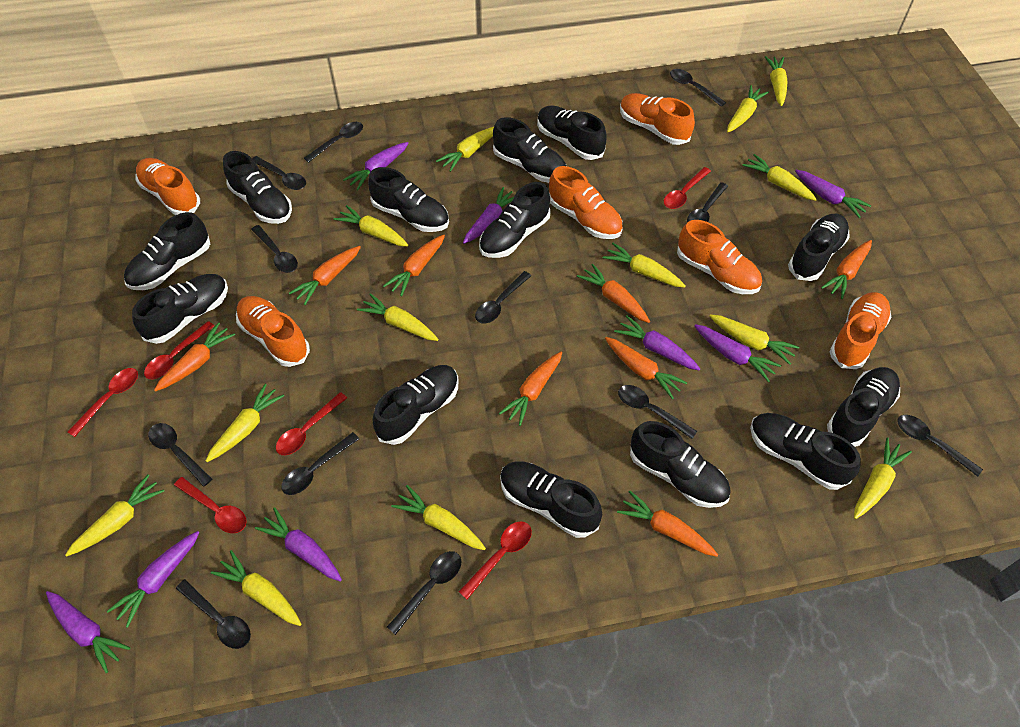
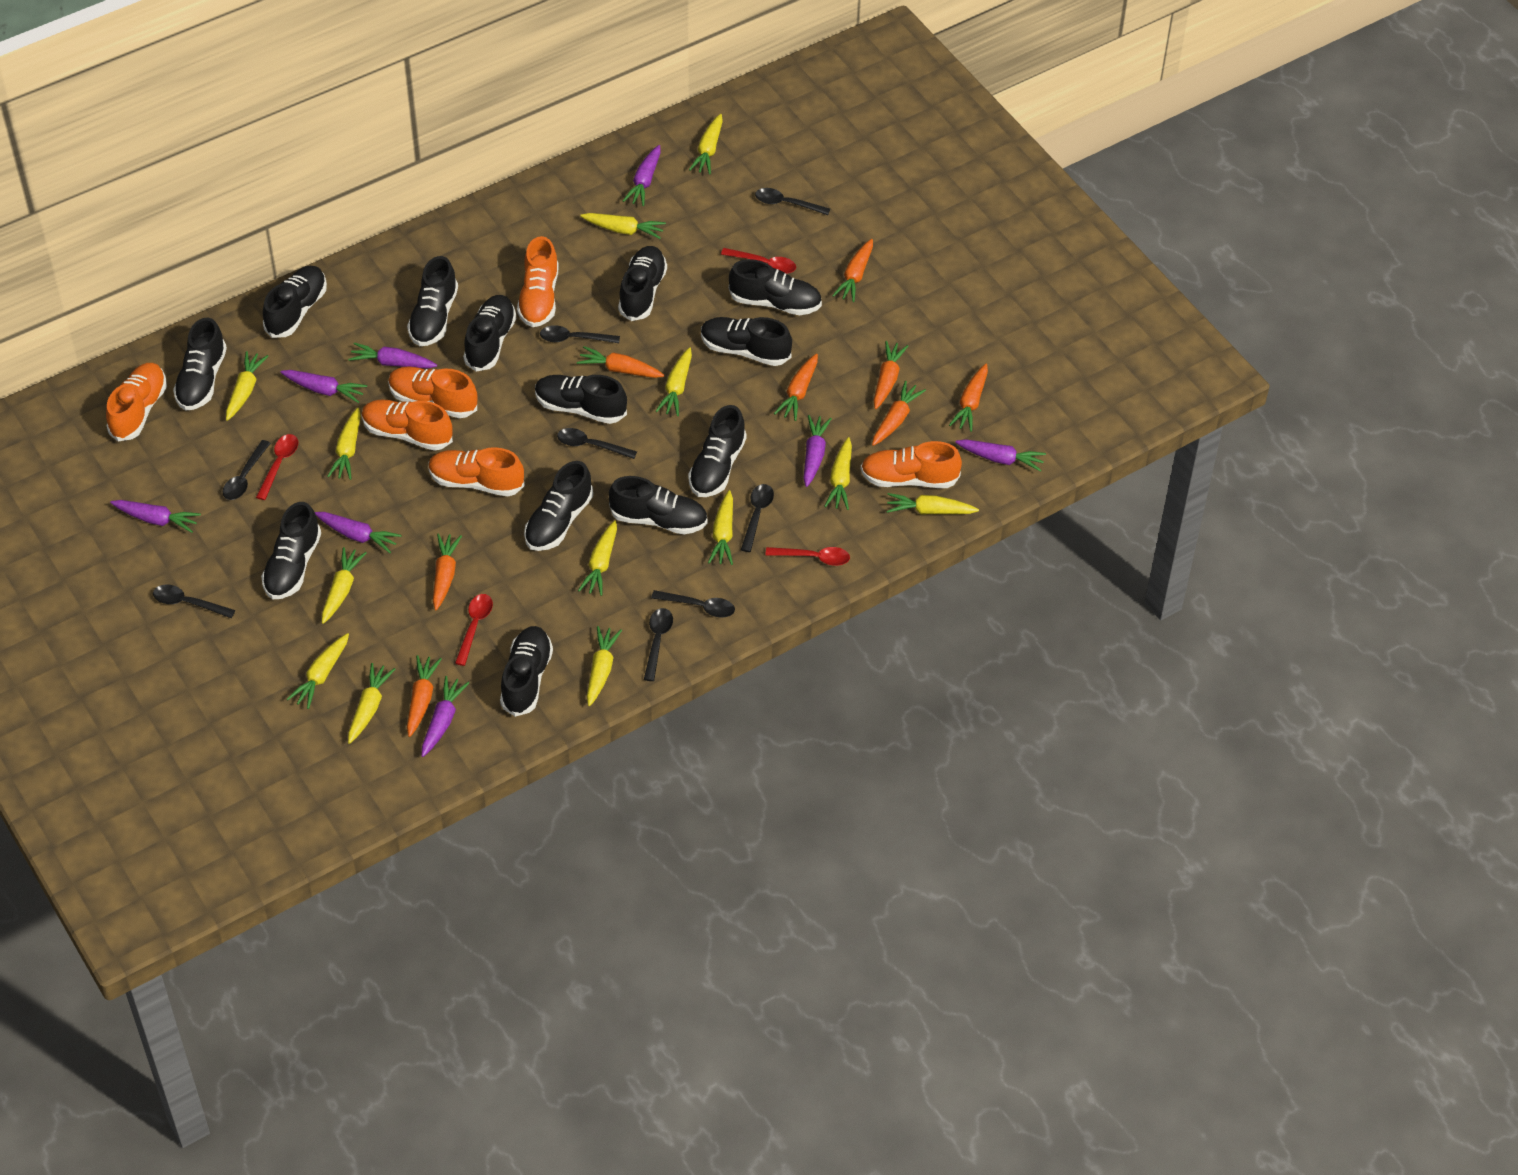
black spoon: [148,423,212,487] [176,579,251,649] [251,225,298,273] [252,156,306,190] [281,432,359,495] [304,122,363,163] [387,551,461,635] [475,271,531,324] [618,385,697,439] [670,69,726,107] [687,182,728,222] [897,415,983,477] = 12 -> [153,585,235,618] [223,440,271,500] [540,325,620,343] [557,428,637,459] [644,608,673,681] [651,590,735,618] [741,484,774,552] [755,188,830,215] = 8
red spoon: [68,368,138,437] [144,321,214,379] [174,477,247,533] [276,392,347,455] [458,521,532,599] [664,167,711,209] = 6 -> [256,434,298,500] [455,594,493,666] [721,248,796,274] [766,547,850,566] = 4

